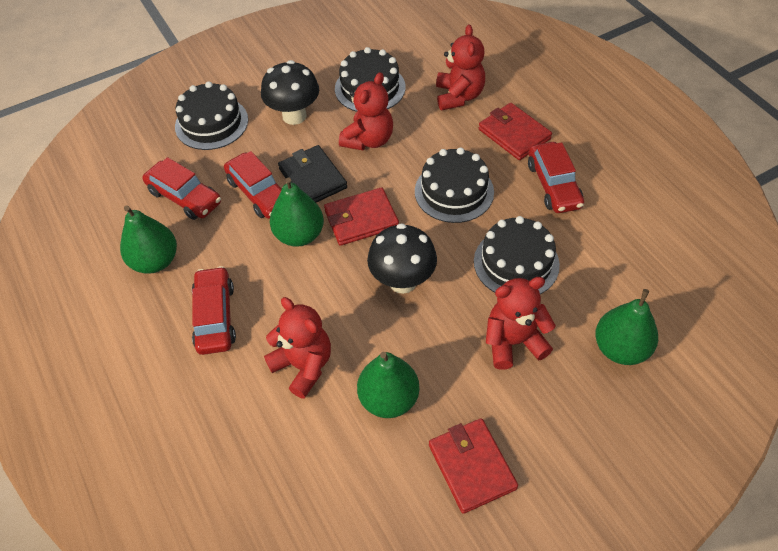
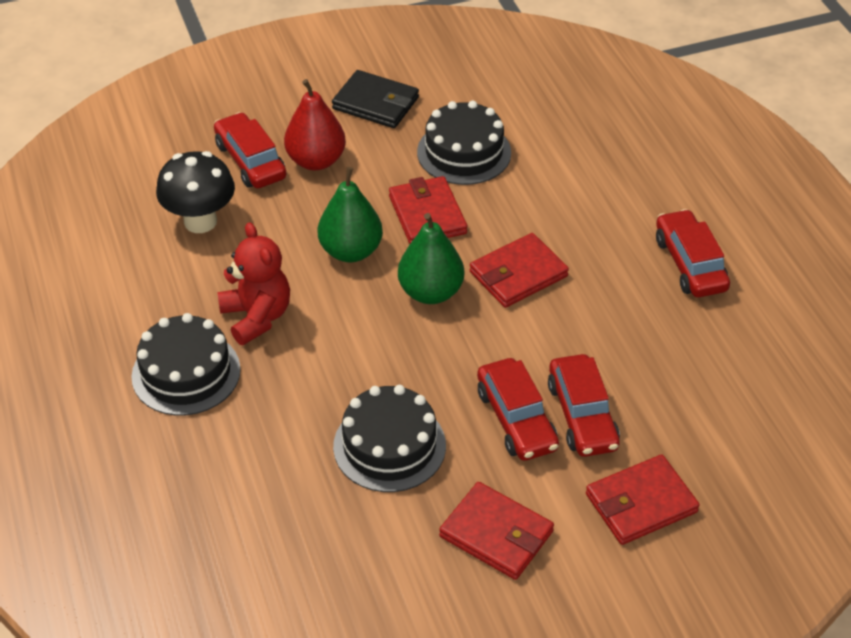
black cake: [175,81,248,150] [335,47,406,112] [415,148,494,223] [474,216,560,294] = 4 -> [131,313,241,416] [333,385,446,492] [417,101,511,185] = 3
black mushroom: [261,60,319,125] [367,223,437,294] = 2 -> [156,151,235,233] = 1
green pear: [120,205,177,274] [270,178,324,247] [357,352,419,418] [595,289,658,365] = 4 -> [318,167,383,262] [398,213,464,304] = 2
red pear: none = 0 -> [284,79,346,170] = 1
red teddy bear: [264,297,331,399] [339,72,393,150] [436,24,485,111] [486,277,556,370] = 4 -> [217,222,290,345] = 1
red wallet: [324,187,399,246] [429,418,518,514] [479,103,552,160] = 3 -> [389,176,467,244] [439,482,554,580] [470,233,569,308] [586,454,699,545] = 4

